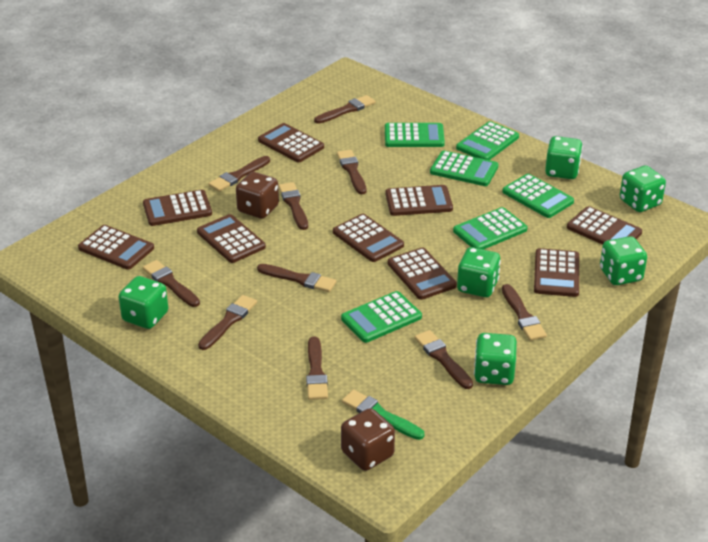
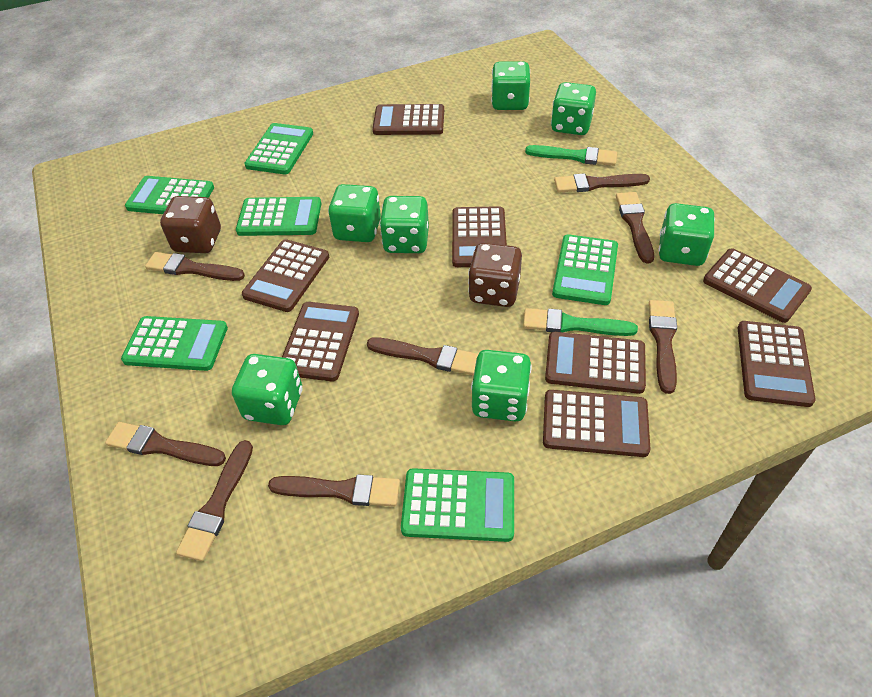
brown brush: [143,260,200,307] [198,295,257,350] [208,156,270,192] [257,264,336,292] [278,182,308,230] [306,336,328,400] [314,95,376,124] [337,150,366,194] [414,330,473,389] [502,284,547,341] = 10 -> [105,422,226,466] [145,252,245,281] [176,440,253,562] [268,474,400,507] [367,337,478,375] [554,173,650,193] [616,192,654,264] [649,300,677,394] = 8
brown calculator: [78,225,154,270] [143,190,212,226] [197,214,266,263] [258,123,324,162] [333,214,404,262] [385,185,453,216] [388,248,457,300] [534,248,579,297] [567,206,642,245] = 9 -> [242,239,329,312] [282,302,359,382] [372,104,444,135] [452,206,507,267] [543,390,650,457] [545,332,646,394] [703,248,812,323] [737,321,816,407] = 8
green brush: [342,389,424,440] = 1 -> [523,308,638,336] [525,145,617,166] = 2
green dice: [119,276,168,329] [457,247,501,297] [474,333,517,385] [545,136,583,179] [600,236,647,285] [620,166,666,212] = 6 -> [232,354,302,425] [328,184,381,242] [380,196,429,253] [471,350,532,421] [491,61,530,110] [551,82,596,135] [658,203,715,266] = 7

